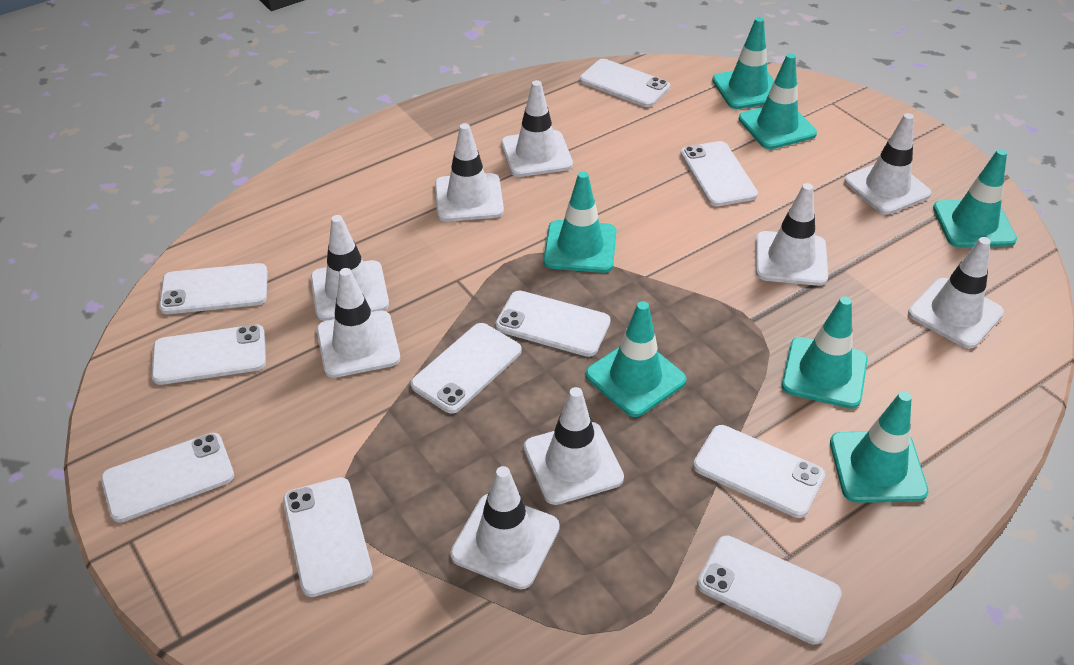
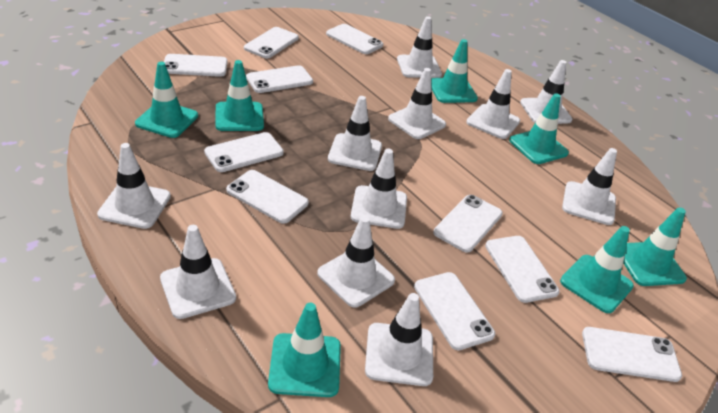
white traffic cone: [311,215,389,321] [317,268,400,378] [435,123,504,222] [450,466,560,589] [501,80,573,177] [524,387,624,505] [756,183,828,286] [844,113,931,215] [908,237,1004,349] = 9 -> [97,143,171,229] [160,225,236,319] [317,216,395,308] [328,96,382,171] [351,149,407,229] [365,293,433,386] [388,68,446,139] [397,16,442,78] [466,69,520,139] [520,60,572,124] [562,148,617,225] = 11

